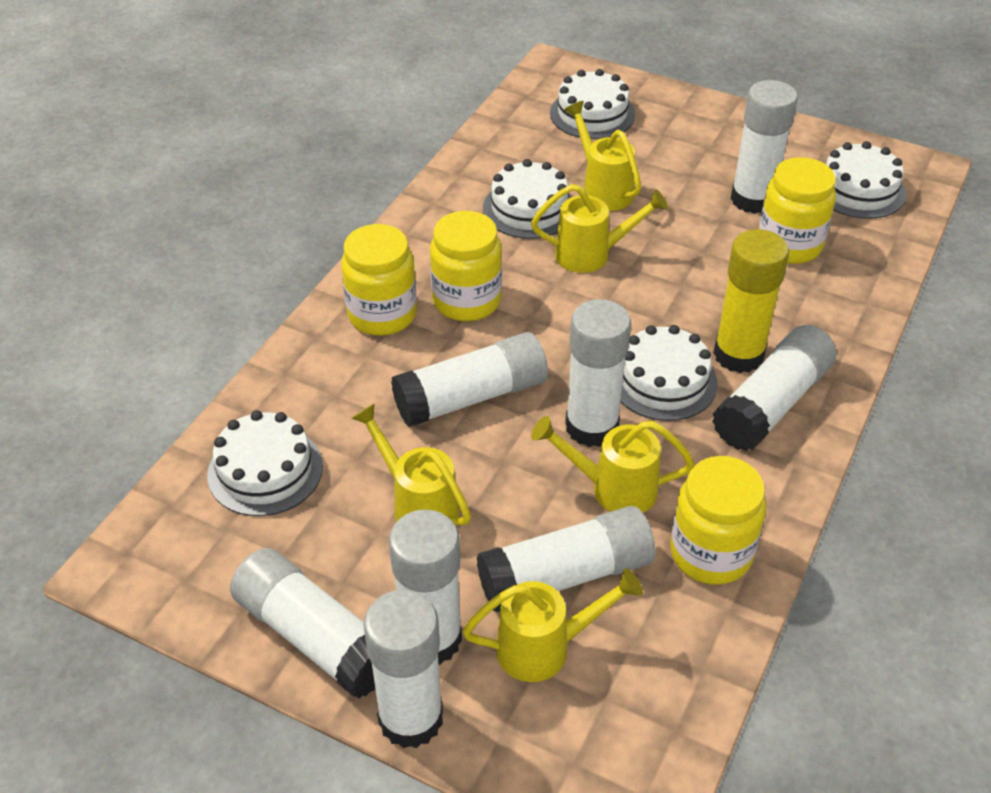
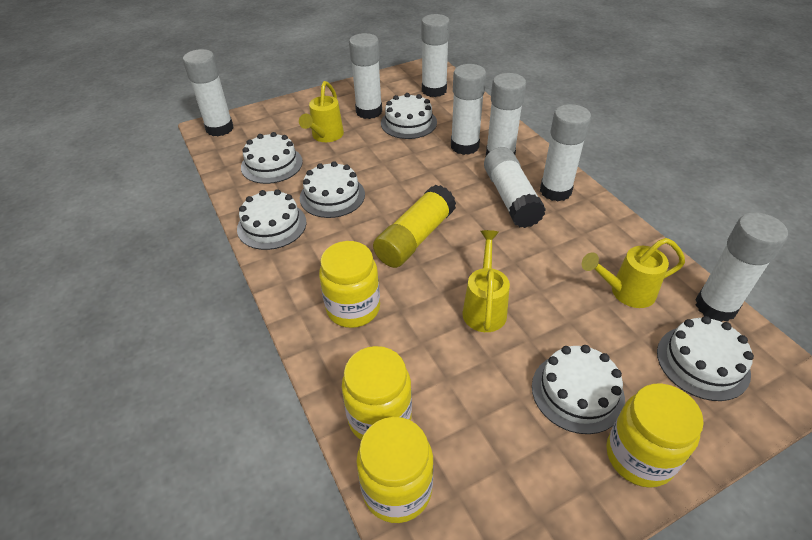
white cake: [207,410,323,516] [483,159,572,239] [550,69,635,139] [621,325,718,421] [826,141,906,219] = 5 -> [237,189,306,250] [241,132,303,184] [300,161,365,218] [381,93,437,139] [532,345,625,434] [657,316,754,401] = 6
yellow watering can: [351,403,471,526] [463,568,643,682] [531,184,668,273] [531,416,694,513] [564,101,641,211] = 5 -> [299,81,344,142] [462,230,510,332] [582,238,685,308] = 3

